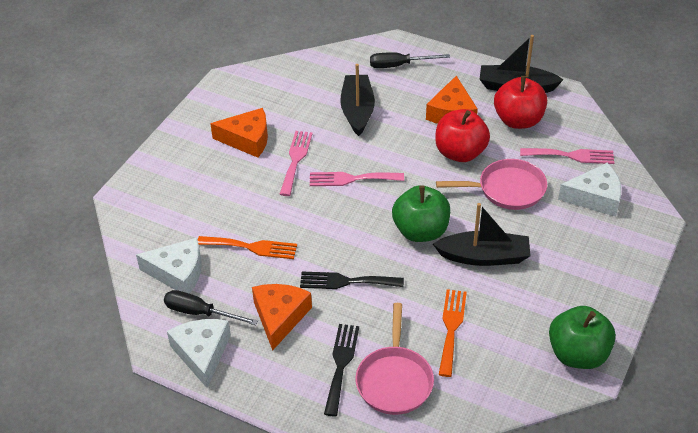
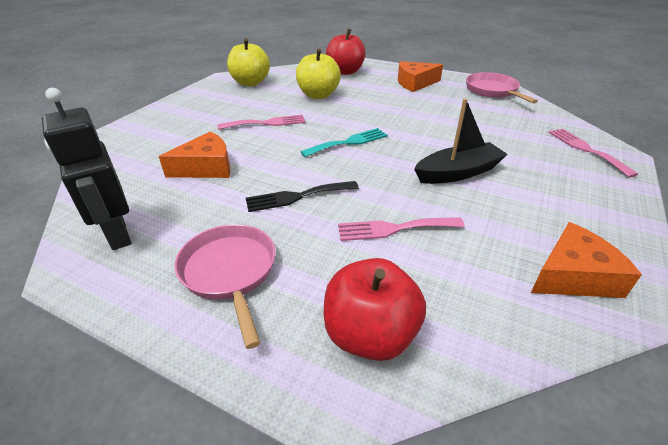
black boat: [340,64,375,136] [433,203,531,266] [480,35,564,93] = 3 -> [414,98,508,184] = 1
black fork: [300,272,404,289] [324,324,359,416] = 2 -> [246,181,359,212] = 1
black robot: none = 0 -> [42,88,131,250] = 1
black screwdriver: [164,290,258,325] [370,52,450,68] = 2 -> none = 0
green apple: [392,185,450,242] [549,306,616,369] = 2 -> none = 0
orange fork: [198,236,297,259] [439,289,467,377] = 2 -> none = 0
turquoise fork: none = 0 -> [300,128,387,157] = 1
white cheese: [136,238,202,294] [167,319,231,388] [558,163,622,217] = 3 -> none = 0
yellow apple: none = 0 -> [227,38,270,86] [296,48,341,99] = 2

